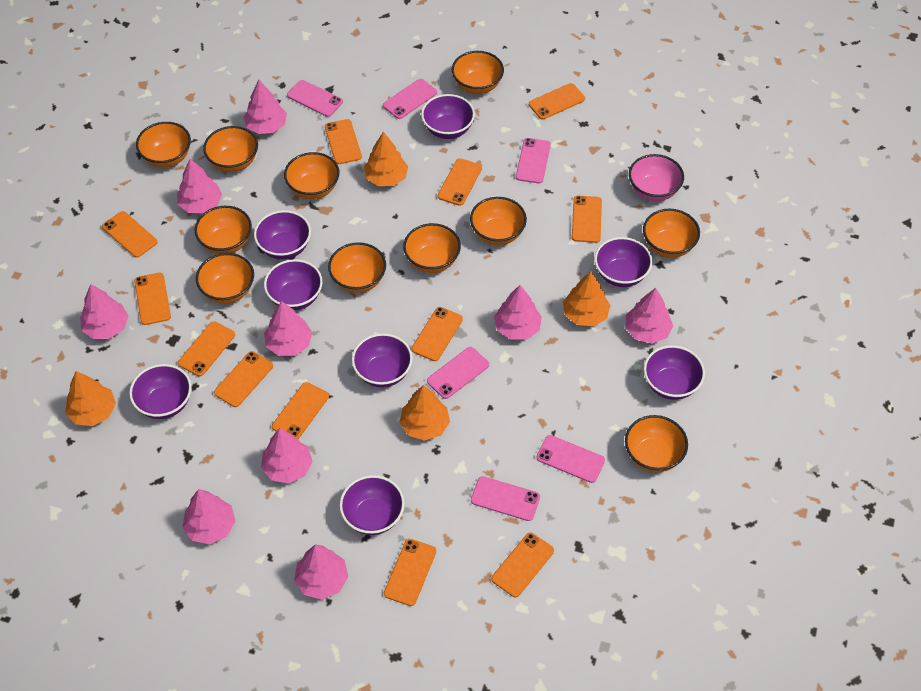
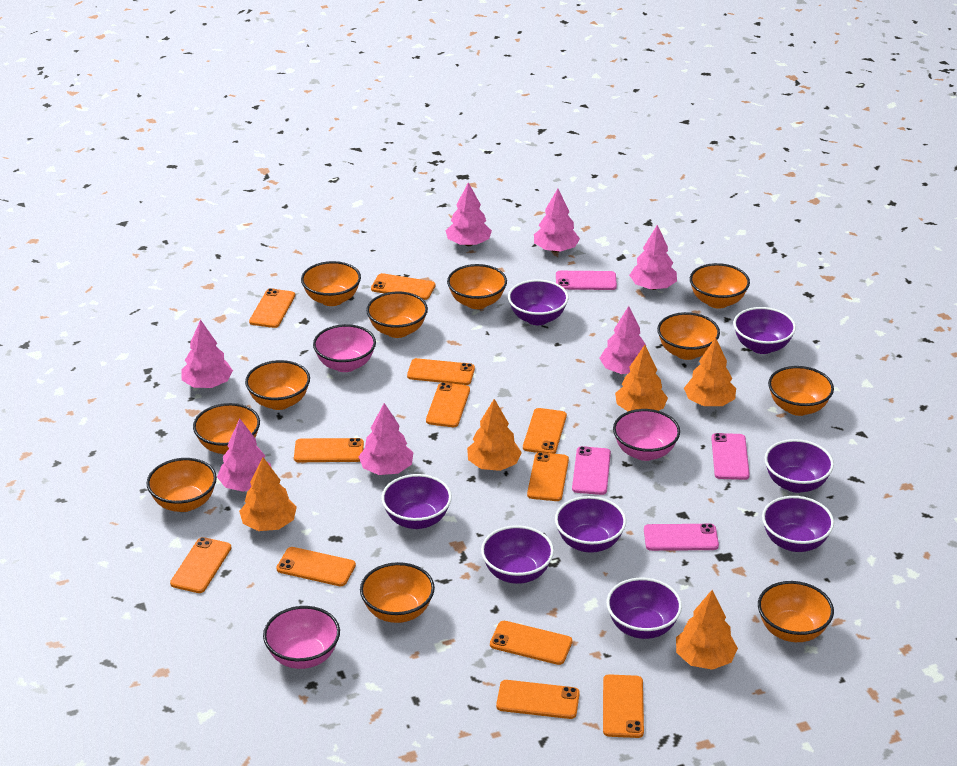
orange tree: [65,371,116,426] [364,132,408,186] [399,385,450,441] [563,271,611,326] = 4 -> [239,457,297,531] [467,399,522,471] [615,345,668,411] [676,590,738,670] [684,338,736,406] = 5
pink bowl: [629,154,684,201] = 1 -> [263,606,340,669] [313,324,376,372] [613,409,680,461] = 3
pink phone: [287,80,343,117] [383,79,437,119] [427,347,489,399] [471,476,540,521] [516,138,551,184] [536,435,605,483] = 6 -> [556,271,617,290] [572,446,611,495] [644,524,719,551] [711,433,750,480] = 4
pink tree: [80,284,129,339] [177,159,222,213] [182,489,235,544] [244,80,287,134] [261,428,312,484] [264,301,312,356] [294,544,348,600] [494,285,542,340] [625,288,673,344] = 9 -> [181,319,233,388] [217,419,271,492] [358,403,413,475] [445,182,492,246] [534,189,580,252] [599,306,646,374] [629,225,677,290] = 7

